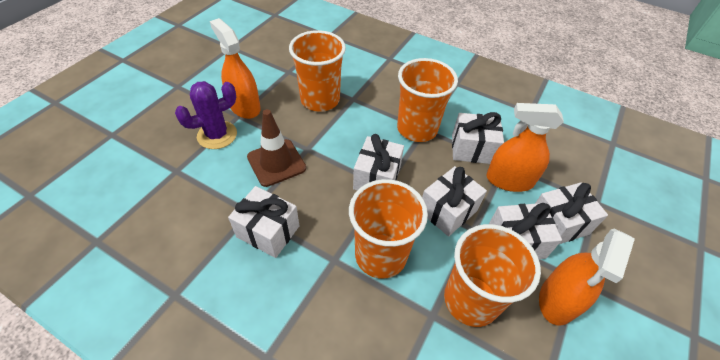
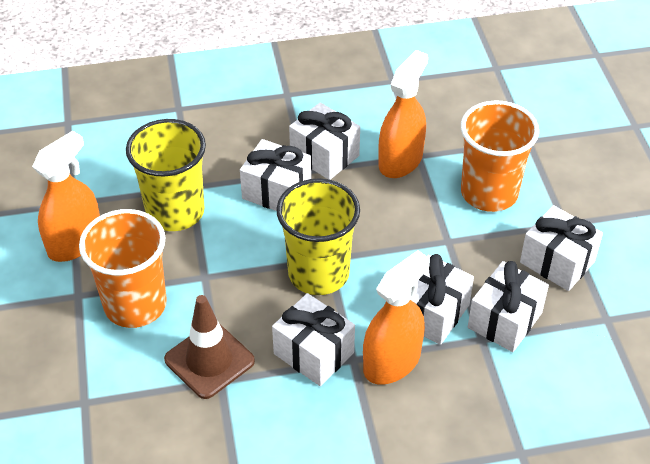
orange cup: [289,30,346,112] [349,179,428,279] [397,58,458,142] [444,224,541,327] = 4 -> [79,209,167,328] [461,100,539,212] = 2
purple cactus: [175,81,237,149] = 1 -> none = 0
yellow cup: none = 0 -> [126,119,206,231] [276,178,360,295] = 2

